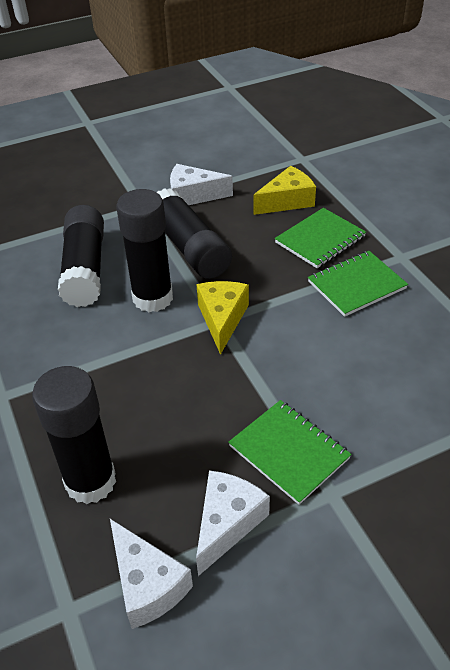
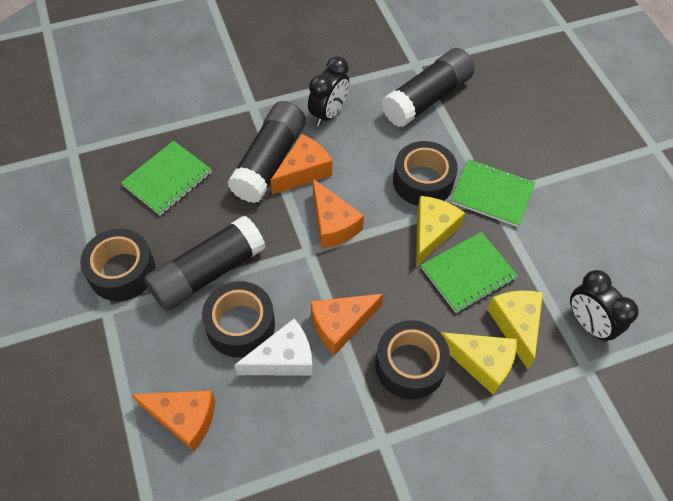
black clock: none = 0 -> [308,56,349,126] [570,270,639,343] = 2
black glue stick: [32,366,116,504] [58,205,104,307] [116,189,173,312] [157,188,232,279] = 4 -> [144,215,265,311] [228,101,306,203] [382,48,475,127] = 3
black tape: none = 0 -> [80,228,156,301] [202,281,275,358] [375,320,450,399] [393,141,458,206] = 4
orange cheese: none = 0 -> [131,390,215,452] [270,134,332,194] [311,294,384,355] [313,179,364,248] = 4
white cheese: [110,519,193,629] [170,164,233,205] [196,470,270,576] = 3 -> [234,318,313,375] = 1
yellow cheese: [196,281,249,355] [254,166,316,215] = 2 -> [416,196,465,267] [441,332,517,395] [487,290,543,369] = 3

